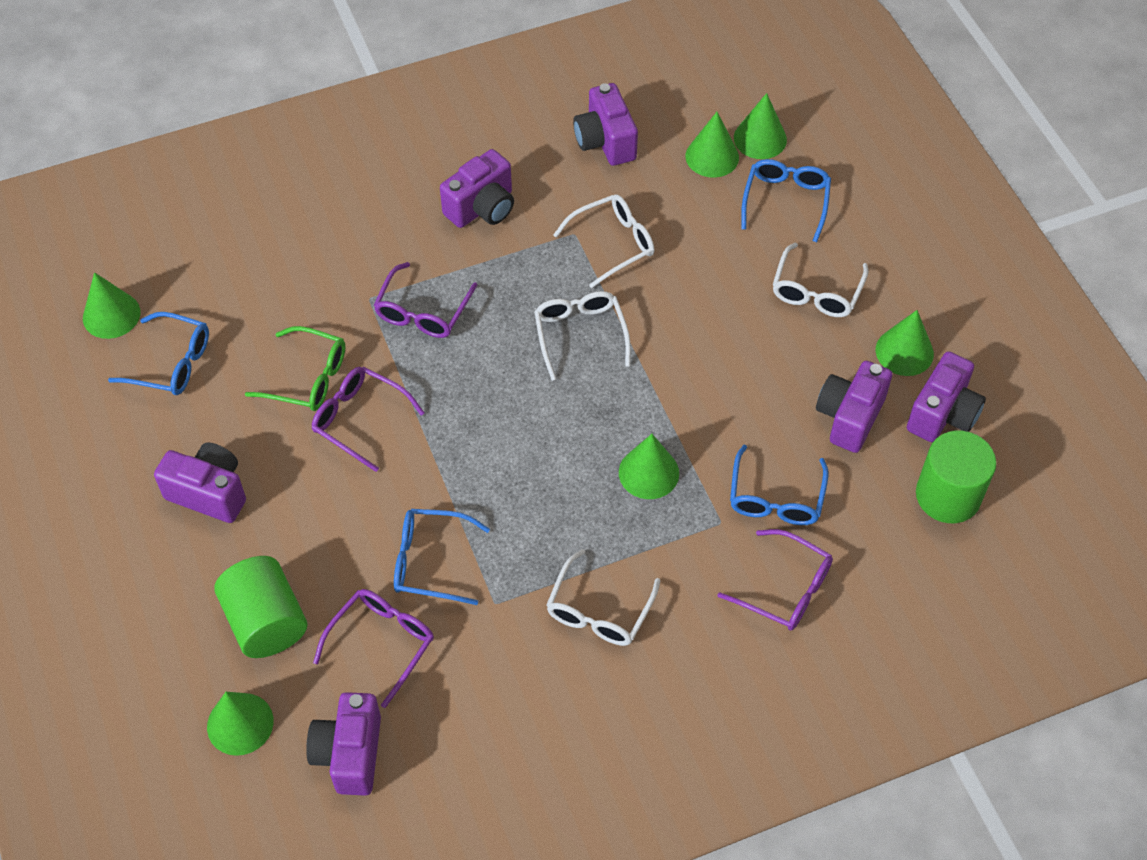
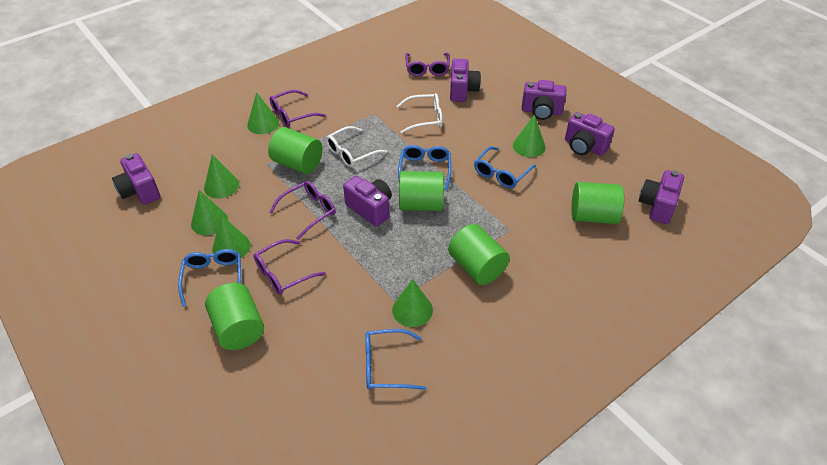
green cylinder: [214,556,307,658] [916,431,996,523] = 2 -> [205,283,264,350] [268,127,322,174] [399,171,444,211] [448,224,510,285] [571,182,624,224] = 5
green glasses: [245,326,345,411] = 1 -> none = 0
white glasses: [534,291,631,381] [546,549,660,646] [553,194,655,288] [773,243,869,317] = 4 -> [326,126,387,167] [397,93,443,133] = 2

